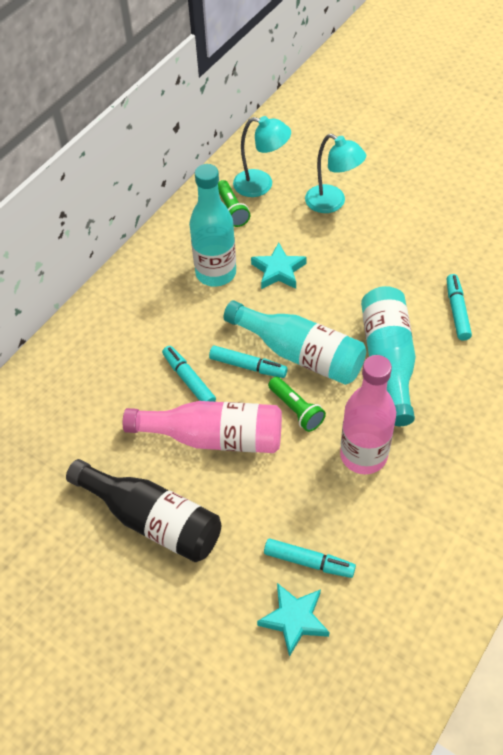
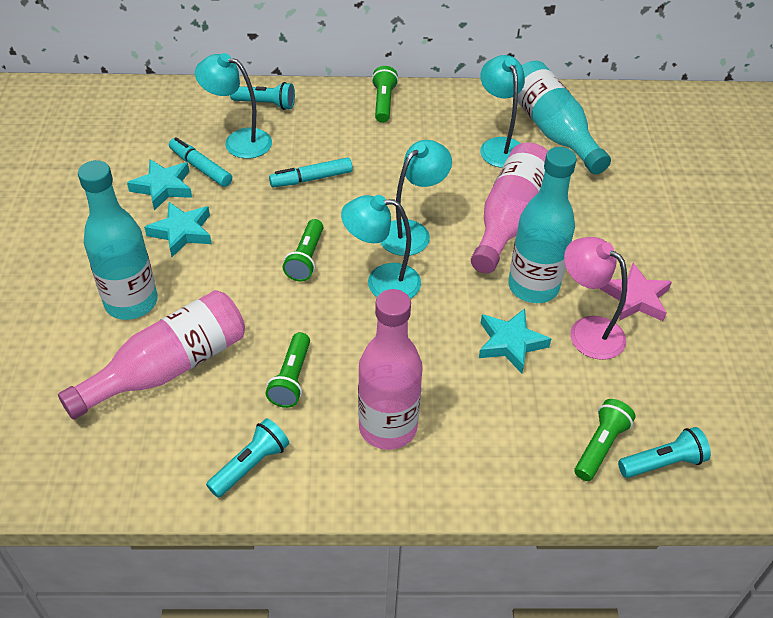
black bottle: [66,459,221,562] = 1 -> none = 0
green flashlight: [218,180,250,227] [268,377,326,432] = 2 -> [266,332,310,408] [283,219,323,282] [372,66,398,123] [575,399,636,481] = 4
pink bottle: [123,401,282,453] [340,355,396,474] = 2 -> [58,290,245,420] [358,289,423,450] [471,142,548,273] = 3
pink lamp: none = 0 -> [564,237,627,360] = 1
pink star: none = 0 -> [600,263,672,321] = 1
turquoise flashlight: none = 0 -> [206,418,289,498] [230,82,295,110] [618,427,711,478] = 3
turquoise lamp: [233,116,291,197] [305,134,366,213] = 2 -> [195,53,272,159] [341,195,421,299] [380,140,452,256] [480,55,525,168] = 4
turquoise marker: [162,346,216,402] [209,345,287,378] [264,538,356,578] [446,274,472,341] = 4 -> [169,137,232,187] [269,157,353,187] = 2
turquoise star: [251,243,307,289] [257,583,330,657] = 2 -> [127,159,192,211] [144,202,212,257] [479,308,551,373] = 3

